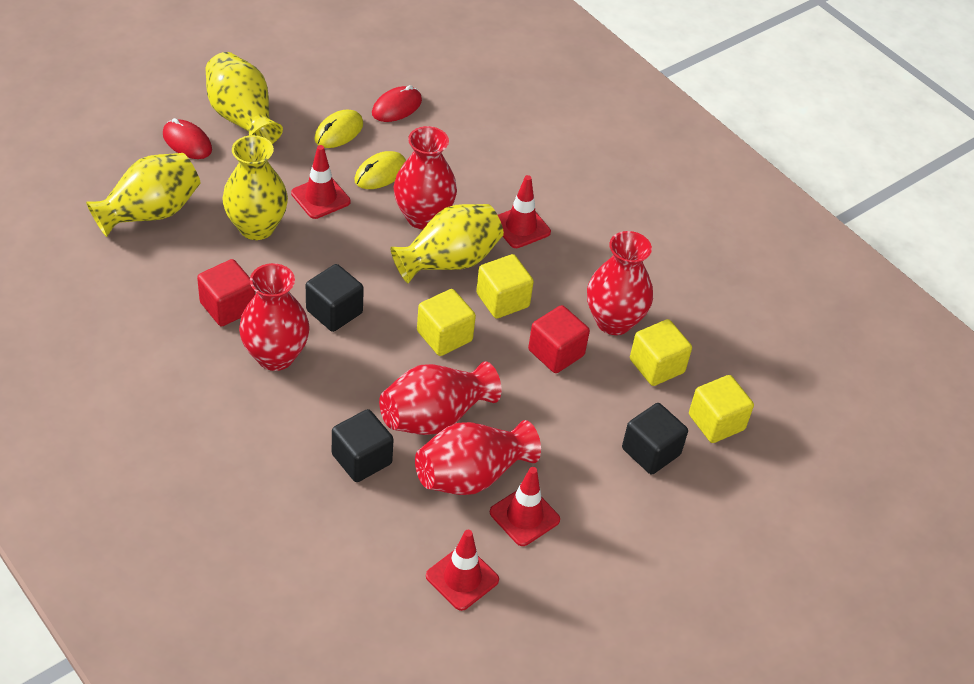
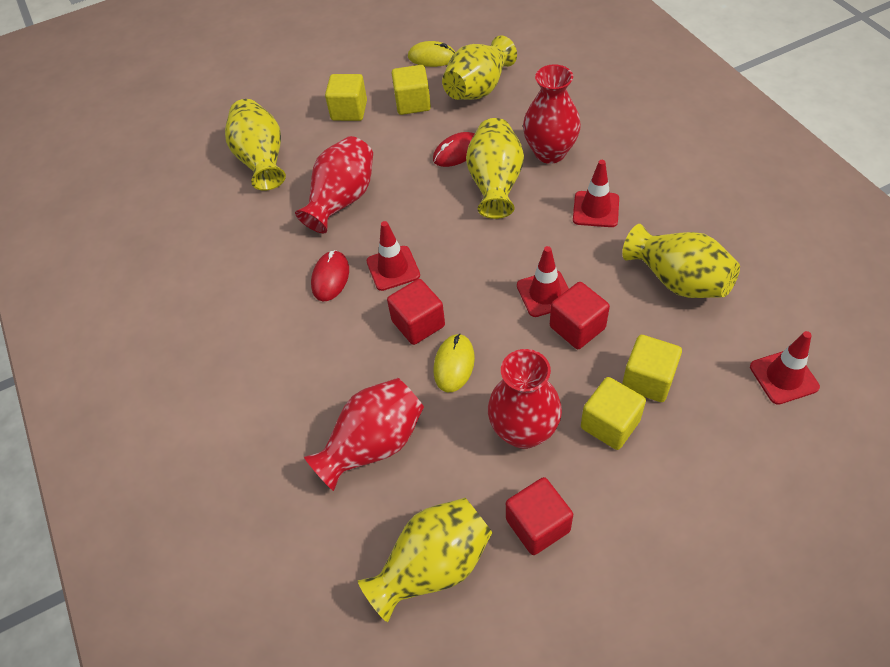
black cube: [306,264,364,332] [332,409,394,482] [622,403,688,475] = 3 -> none = 0
red cube: [197,259,255,326] [528,305,590,373] = 2 -> [387,279,445,345] [506,477,573,555] [550,282,610,349] = 3
red vase: [239,263,310,371] [379,361,501,435] [393,126,457,229] [415,420,541,495] [587,231,653,335] = 5 -> [295,136,373,234] [304,378,424,491] [488,349,562,449] [523,64,581,164] = 4
yellow vase: [86,153,201,237] [206,52,283,144] [222,135,288,240] [390,204,504,283] = 4 -> [225,99,286,191] [358,498,493,622] [442,35,517,100] [466,118,524,219] [622,224,740,298] = 5

